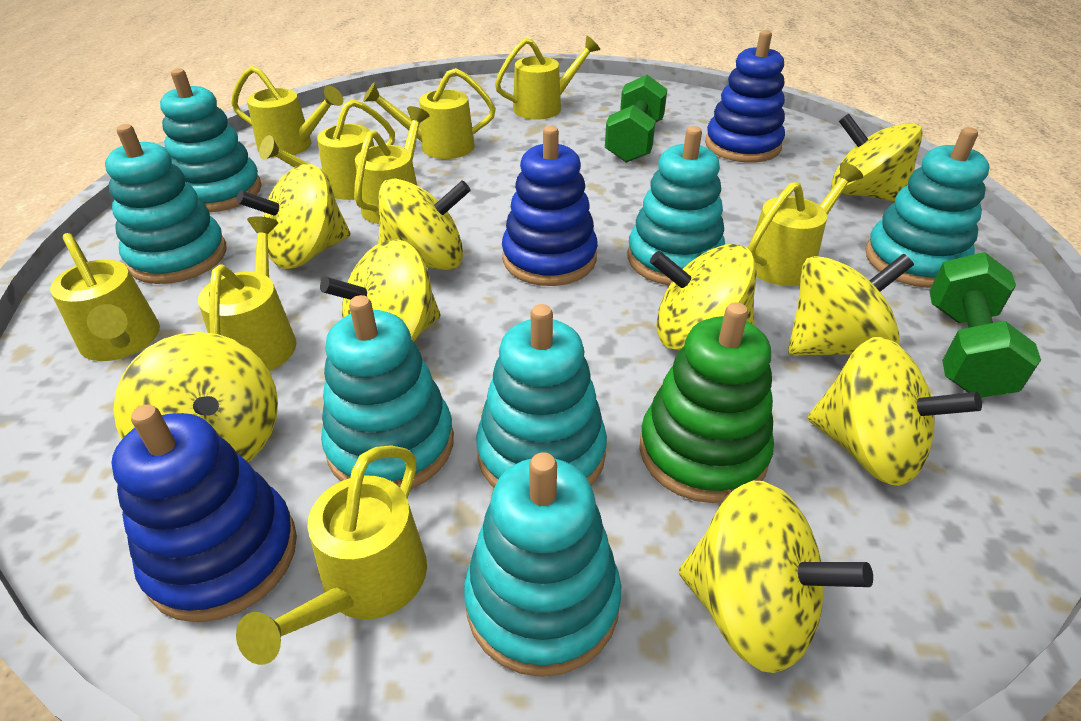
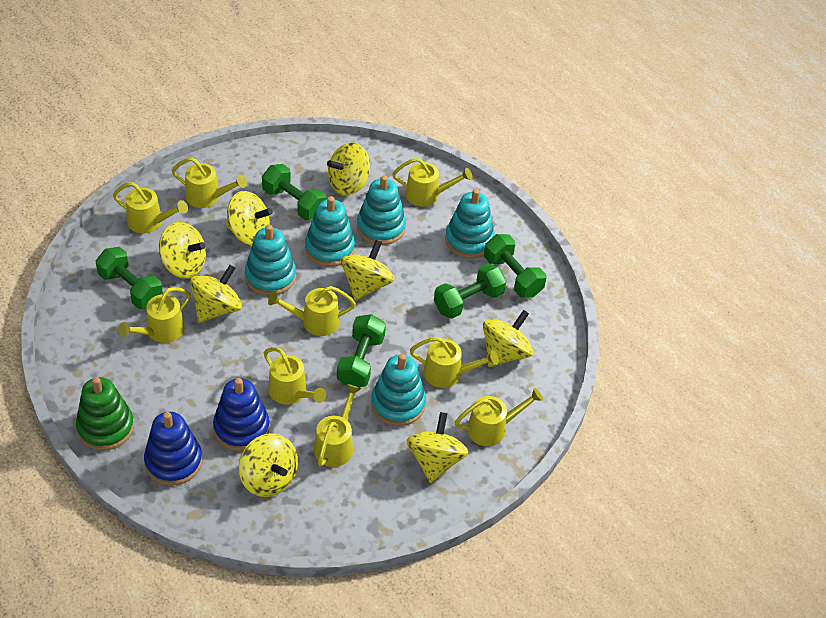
blue stacking toy: [111,405,297,622] [502,126,598,286] [705,30,785,163] = 3 -> [144,412,202,485] [213,378,270,451] = 2
green dumbbell: [605,75,667,163] [929,252,1041,398] = 2 -> [96,247,163,309] [262,164,326,220] [337,314,386,387] [434,263,506,319] [484,234,546,298] = 5
turquoise stacking toy: [105,124,226,284] [160,68,262,212] [321,295,454,489] [464,452,621,677] [476,304,607,487] [628,126,725,286] [865,127,990,288] = 7 -> [245,225,296,296] [305,196,355,267] [357,175,406,245] [371,354,426,426] [445,189,495,258] = 5
yellow spinning top: [113,332,278,462] [237,164,350,269] [320,239,440,342] [378,178,471,270] [650,244,757,351] [679,481,873,673] [788,254,914,356] [808,337,982,486] [831,114,923,202] = 9 -> [159,222,206,278] [190,265,242,323] [226,191,273,245] [239,433,298,497] [327,143,370,195] [341,240,394,301] [406,412,469,483] [483,310,533,367] = 8

